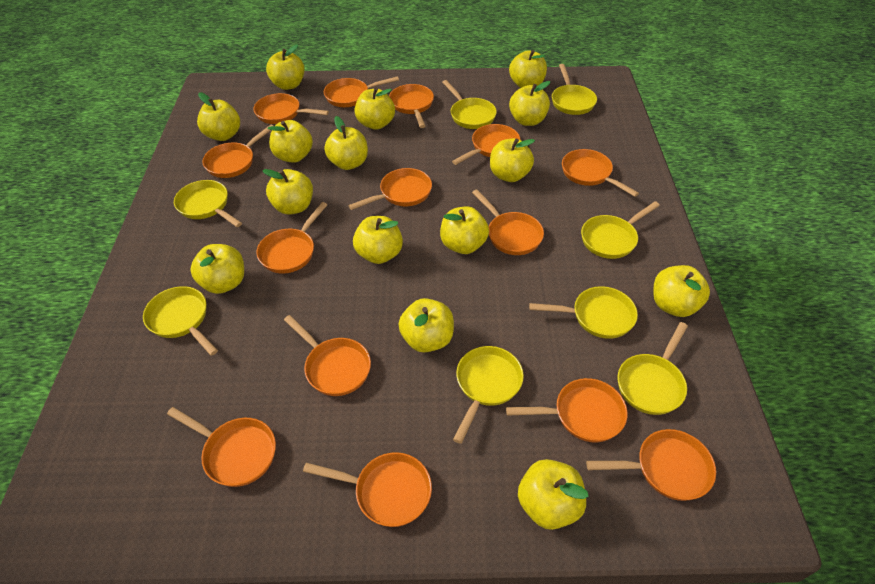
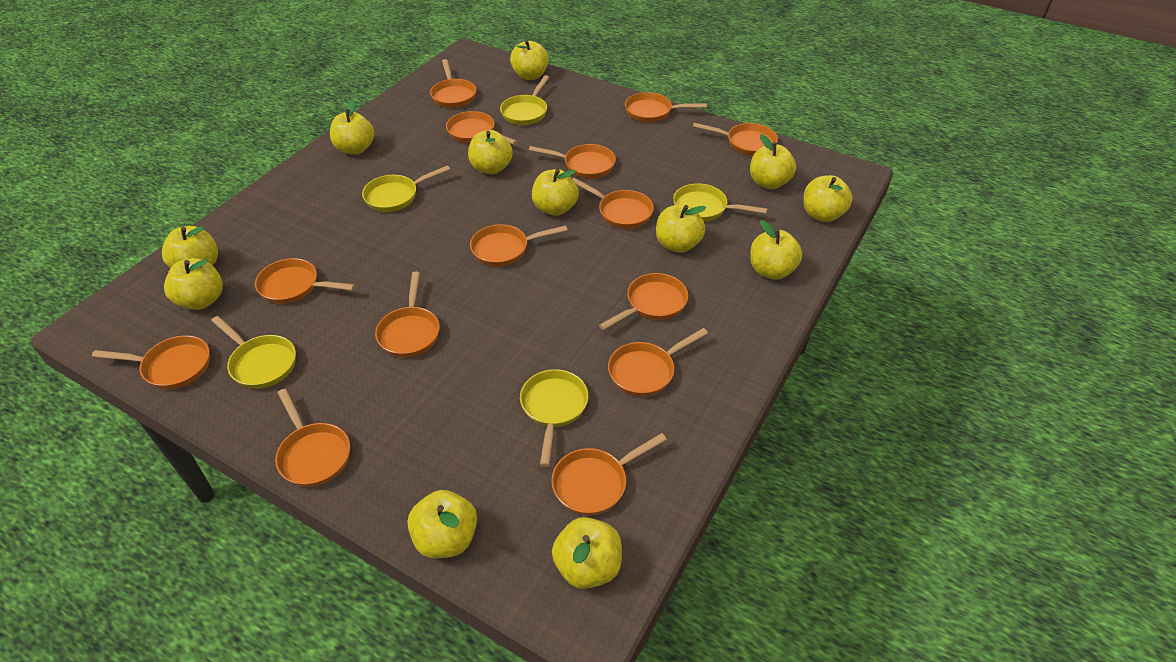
yellow apple: [190,244,244,294] [197,92,240,141] [262,169,313,215] [266,44,305,90] [268,120,313,163] [324,116,368,170] [353,216,403,264] [354,88,395,130] [398,298,454,353] [440,206,489,254] [490,138,535,182] [509,50,547,88] [509,81,550,126] [518,459,589,530] [653,265,710,317] = 15 -> [162,226,218,268] [164,258,223,310] [330,100,374,155] [407,490,477,559] [468,130,513,174] [510,40,549,80] [532,169,579,216] [552,517,622,589] [656,204,706,253] [750,134,796,189] [750,220,802,280] [803,175,852,222] = 12
yellow pan: [143,286,218,356] [174,180,242,227] [442,80,497,129] [453,346,524,444] [529,286,638,339] [552,64,597,115] [581,201,660,259] [618,322,688,415] = 8 -> [211,316,296,389] [362,165,450,212] [500,75,549,125] [520,369,588,467] [673,183,768,222] = 5

